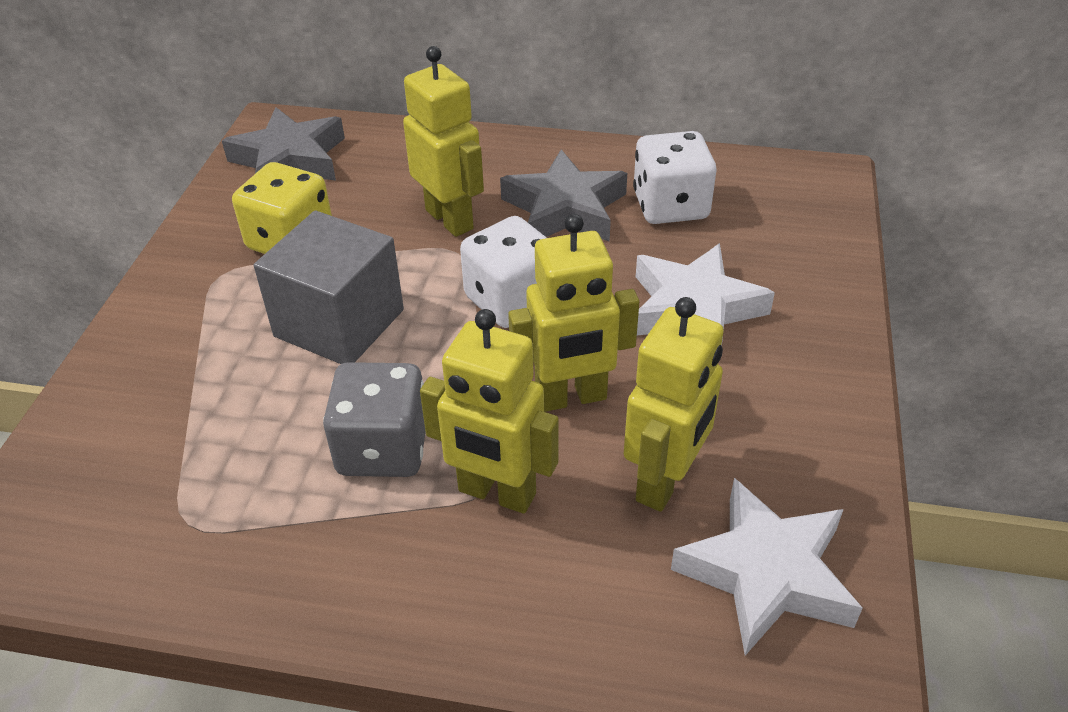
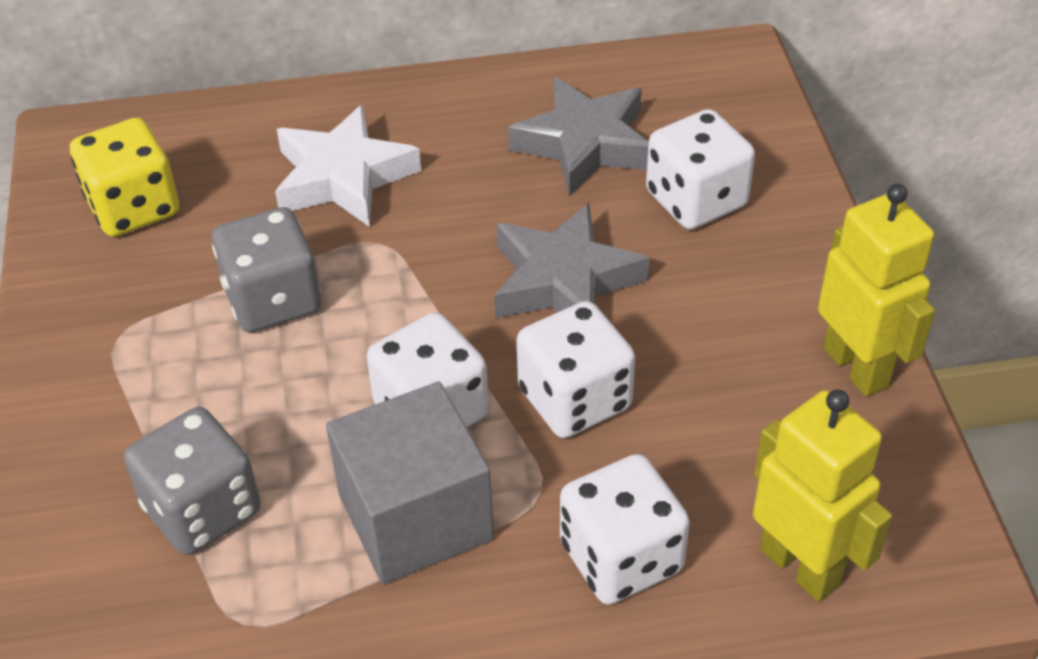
grey dice: [323,362,426,477] = 1 -> [124,407,261,555] [212,207,321,332] = 2
white dice: [460,216,547,328] [633,131,716,224] = 2 -> [367,312,489,428] [517,301,635,438] [560,454,690,605] [646,109,755,230] = 4
white star: [636,243,775,346] [671,478,862,656] = 2 -> [275,104,421,227] = 1
yellow robot: [403,46,484,237] [420,309,559,514] [508,214,639,412] [624,297,724,512] = 4 -> [753,389,892,602] [818,184,935,397] = 2

